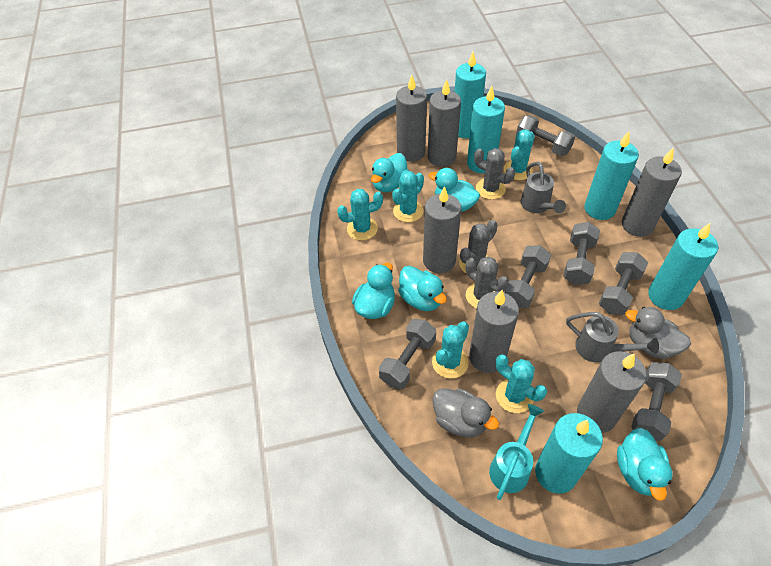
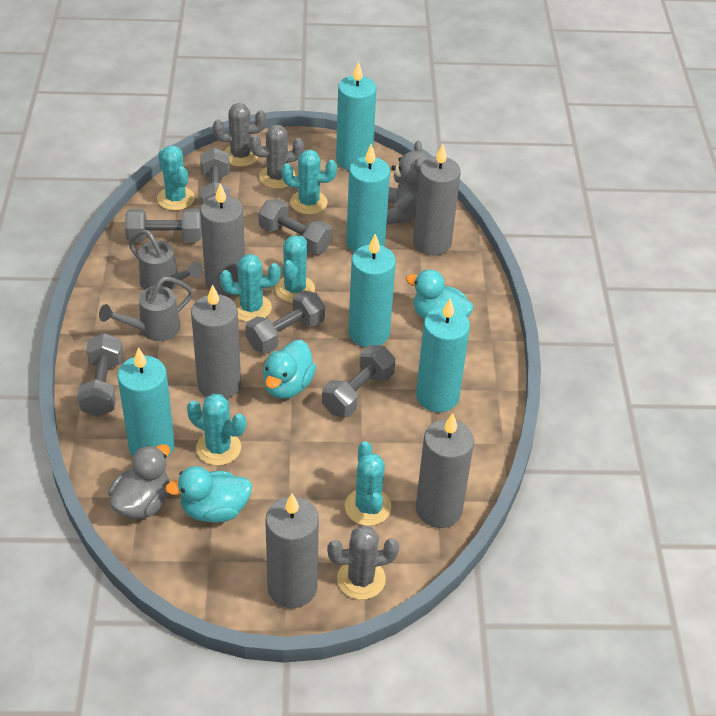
grey candle: [396,75,427,162] [423,186,461,273] [428,79,461,167] [469,290,519,373] [577,351,647,433] [622,148,682,237] = 6 -> [191,284,241,399] [200,183,245,297] [265,493,319,608] [413,144,461,255] [416,413,474,528] = 5
grey duck: [433,388,499,438] [625,307,691,359] = 2 -> [108,444,170,519] = 1
grey teddy bear: none = 0 -> [387,140,429,225] = 1
turquoise cactus: [337,189,383,240] [392,171,424,222] [432,321,469,379] [496,354,547,413] [504,129,535,180] = 5 -> [157,145,195,211] [187,394,246,466] [220,254,280,322] [275,235,315,303] [281,150,337,215] [345,441,391,526] = 6
turquoise duck: [352,263,395,319] [371,153,409,192] [398,266,447,311] [429,168,480,212] [617,428,673,501] = 5 -> [165,466,252,523] [263,340,316,399] [406,269,473,320] = 3
turquoise watering can: [489,404,544,500] = 1 -> none = 0

